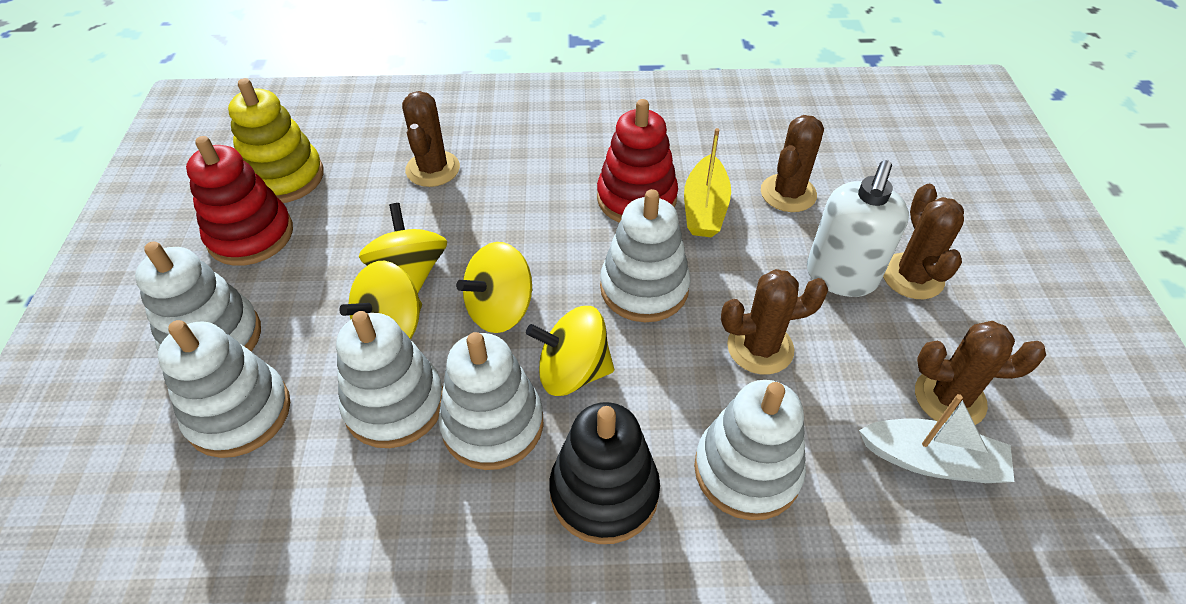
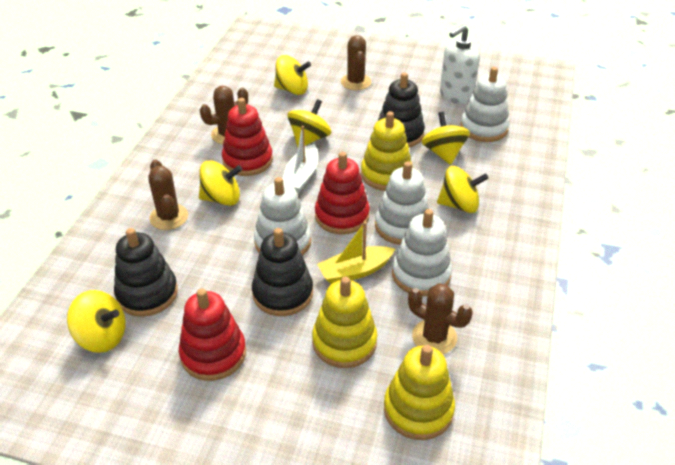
black stacking toy: [549,402,660,544] = 1 -> [114,228,178,317] [252,228,313,316] [378,72,425,147] = 3
brown cactus: [402,91,460,187] [721,269,828,375] [761,115,824,212] [883,184,964,299] [915,321,1046,425] = 5 -> [148,159,188,230] [200,86,248,144] [341,35,371,90] [408,283,473,354] = 4
red stacking toy: [186,136,293,266] [597,99,678,223] = 2 -> [179,288,246,381] [222,98,273,176] [315,152,370,235] = 3
white stacking toy: [135,242,261,352] [158,320,290,458] [336,311,443,448] [438,332,544,470] [600,189,690,322] [694,380,806,520] = 6 -> [254,177,311,256] [375,161,429,245] [392,209,452,296] [460,67,510,142] = 4
yellow spinning top: [339,261,422,339] [359,203,447,293] [456,242,532,333] [526,306,614,396] = 4 -> [67,290,126,353] [199,160,242,206] [274,55,311,95] [287,99,331,147] [421,112,470,165] [437,166,489,213] = 6
yellow stacking toy: [228,78,324,203] = 1 -> [312,276,377,368] [361,111,413,191] [384,345,455,440] = 3

